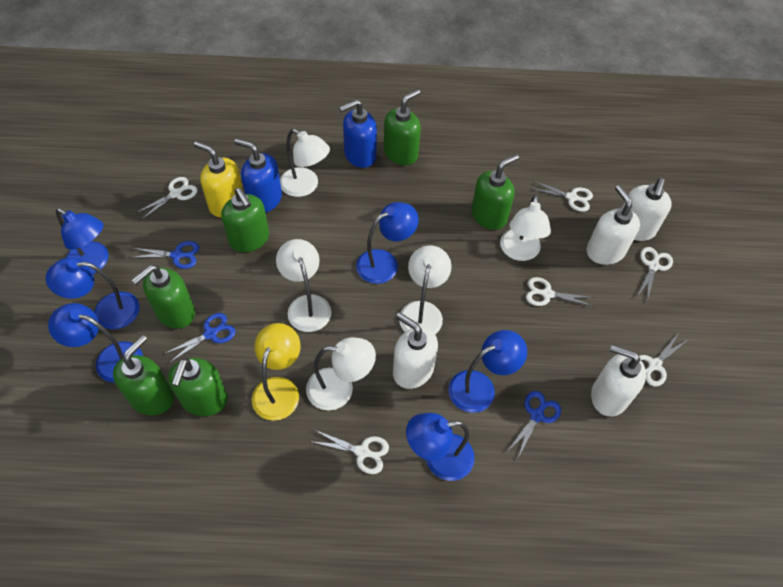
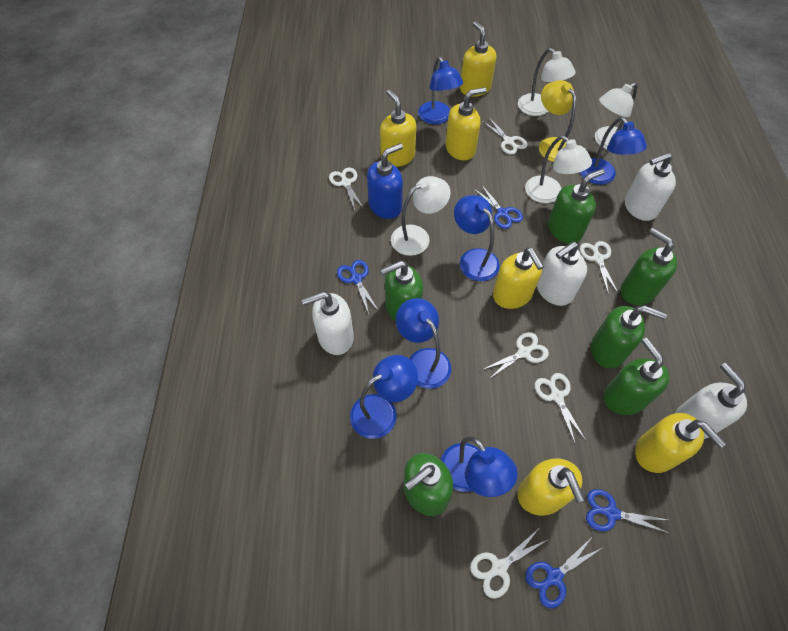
blue scissors: [130,241,199,269] [164,313,236,363] [507,391,561,460] = 3 -> [337,260,378,314] [474,184,523,229] [525,536,602,609] [586,489,668,533] = 4
blue soap dispenser: [234,138,282,213] [339,99,377,168] = 2 -> [367,143,403,219] = 1
white lamp: [276,239,332,332] [280,129,330,197] [306,337,376,410] [399,245,451,334] [500,194,551,261] = 5 -> [391,176,451,256] [518,48,576,116] [525,136,592,203] [595,82,638,149] = 4
yellow soap dispenser: [194,141,244,217] = 1 -> [380,90,416,167] [445,87,486,160] [460,21,496,97] [493,248,544,309] [518,458,585,516] [635,413,726,473] = 6

